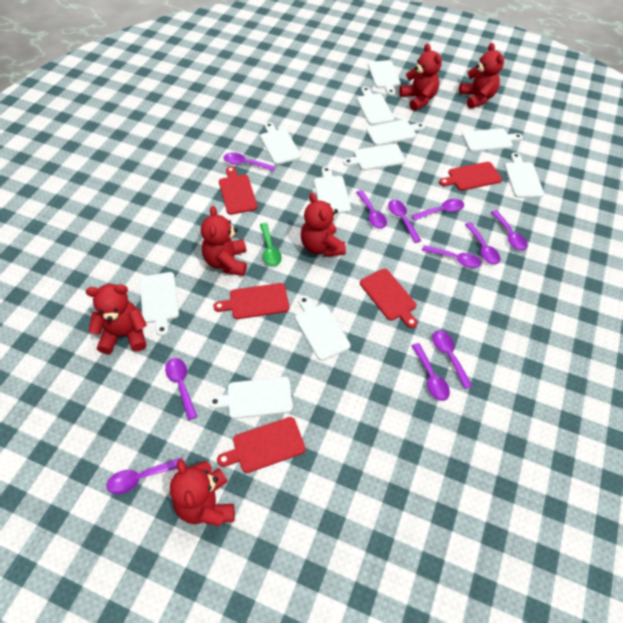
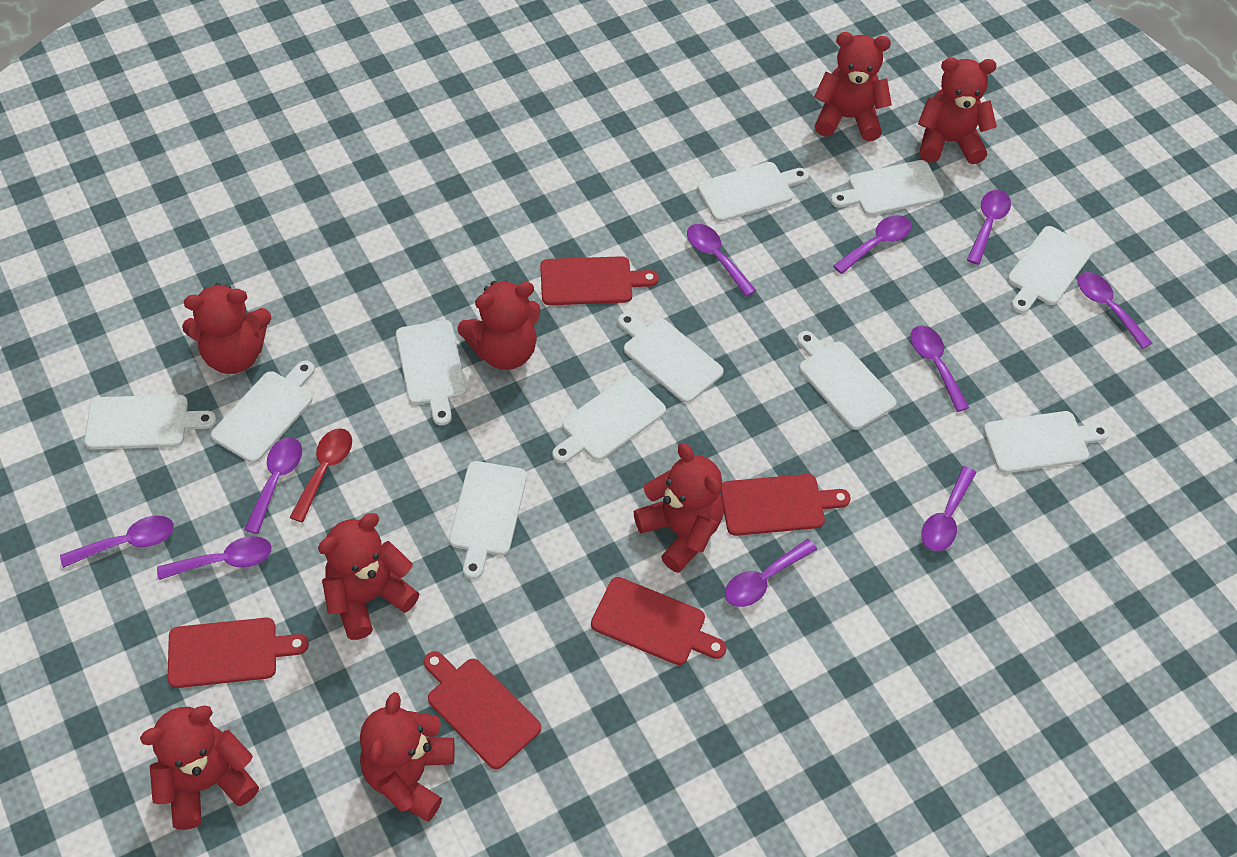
green spoon: [260,223,282,266] = 1 -> none = 0
purple spoon: [106,457,183,494] [165,358,197,420] [224,152,275,172] [356,190,387,229] [388,200,421,243] [411,199,464,221] [412,343,450,401] [422,245,481,268] [432,330,472,389] [465,222,500,265] [491,210,528,251] = 11 -> [60,516,174,568] [157,536,272,580] [244,437,302,534] [687,224,756,297] [725,539,817,607] [833,215,911,274] [910,326,969,412] [921,466,977,551] [967,190,1011,265] [1078,272,1152,349] = 10
red spoon: none = 0 -> [289,428,352,523] = 1
red teddy bear: [86,284,147,354] [170,459,235,526] [201,206,247,276] [301,193,346,257] [399,44,442,111] [459,43,504,109] = 6 -> [140,705,259,830] [182,283,271,374] [318,513,420,640] [360,692,455,822] [457,280,541,370] [634,443,723,573] [814,32,892,141] [918,57,997,164] = 8

